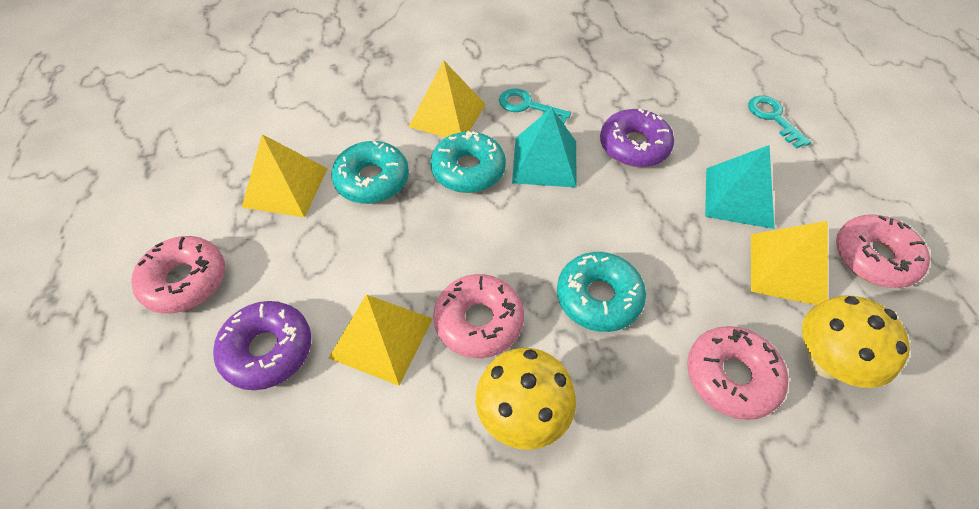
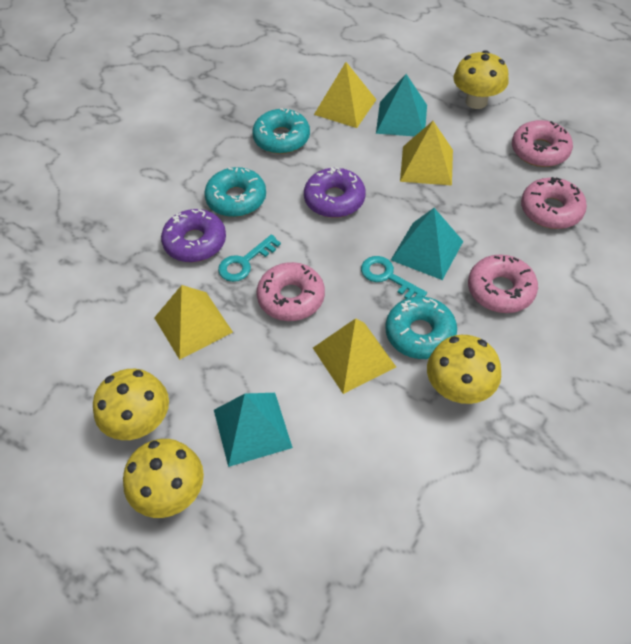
turquoise pyramid: [512,108,576,187] [705,145,774,229] = 2 -> [214,393,293,467] [376,74,427,136] [391,208,463,280] = 3
yellow mushroom: [475,348,576,450] [802,295,910,388] = 2 -> [93,369,169,440] [123,439,204,518] [427,335,501,404] [453,50,509,109] = 4

